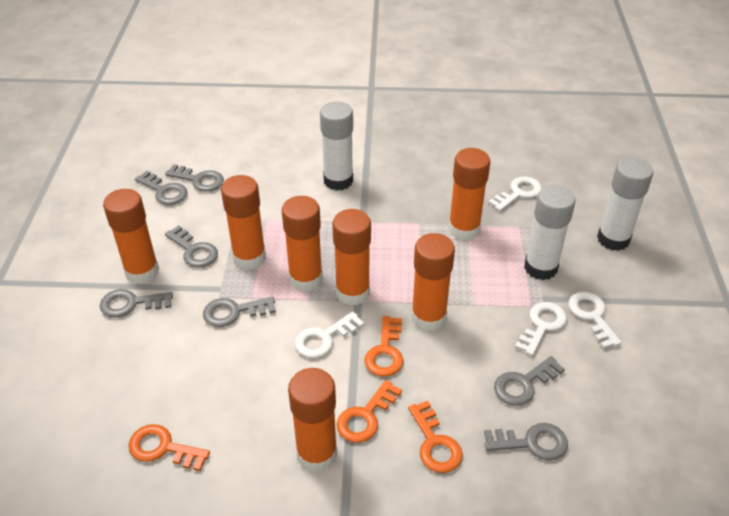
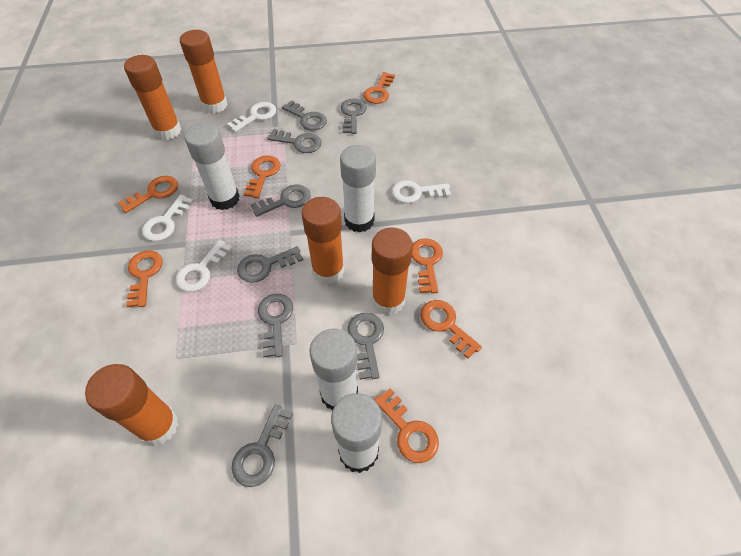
grey key: [100,289,173,318] [135,171,188,205] [165,164,224,192] [165,225,218,267] [203,297,276,327] [484,423,568,460] [494,356,565,406] = 7 -> [232,404,293,487] [237,246,303,283] [251,185,311,217] [258,294,293,357] [268,129,321,153] [282,100,327,130] [341,98,367,134] [347,313,384,380] = 8
orange glue stick: [103,189,159,284] [221,175,266,270] [282,196,323,292] [288,368,337,472] [332,209,371,306] [411,233,455,331] [448,148,490,240] = 7 -> [85,364,179,446] [124,55,181,140] [180,30,228,113] [301,197,344,285] [372,227,413,315] = 5
orange key: [128,424,210,471] [336,380,402,443] [364,316,403,377] [408,401,463,473] = 4 -> [118,176,178,213] [126,251,163,308] [244,155,281,198] [363,72,395,104] [374,388,439,463] [412,239,443,294] [420,300,482,359] = 7
white glue stick: [320,101,353,191] [524,185,576,280] [597,157,653,251] = 3 -> [184,123,239,210] [310,328,358,410] [331,393,382,473] [340,145,376,233] = 4

